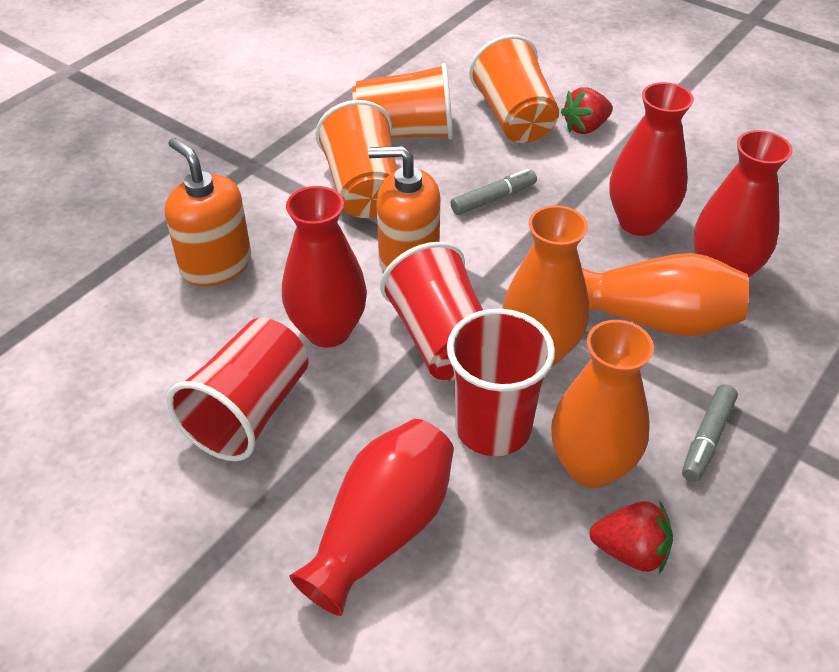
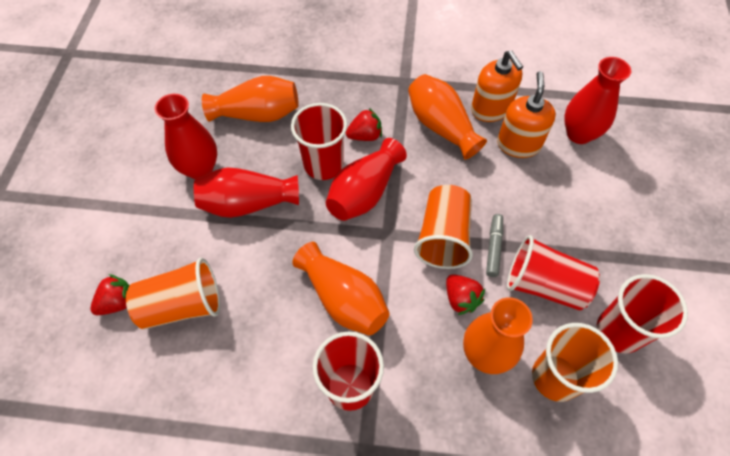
grey marker: [450,169,537,215] [682,384,738,482] = 2 -> [486,214,503,277] = 1
orange vase: [502,205,589,366] [551,320,654,488] [582,253,749,337] = 3 -> [202,76,299,122] [292,242,390,336] [408,74,487,159] [463,297,533,374] = 4
red cup: [167,318,308,461] [380,242,483,380] [447,309,555,456] = 3 -> [291,103,347,180] [312,331,384,411] [507,235,600,311] [597,274,688,354] = 4
red strawberry: [561,87,613,134] [589,501,673,574] = 2 -> [90,274,129,315] [346,108,382,141] [446,274,485,315] = 3

